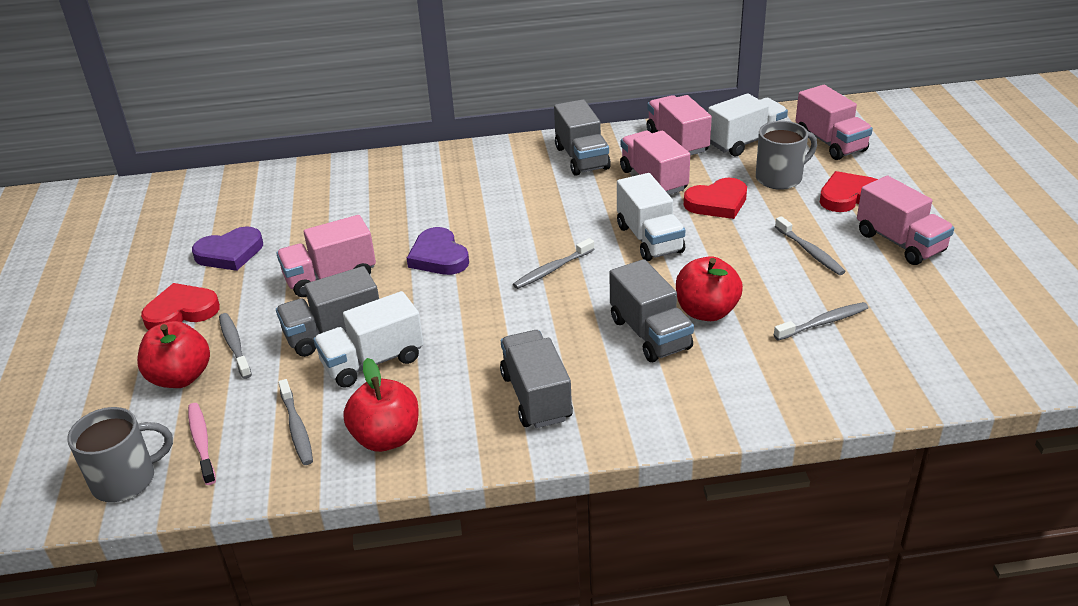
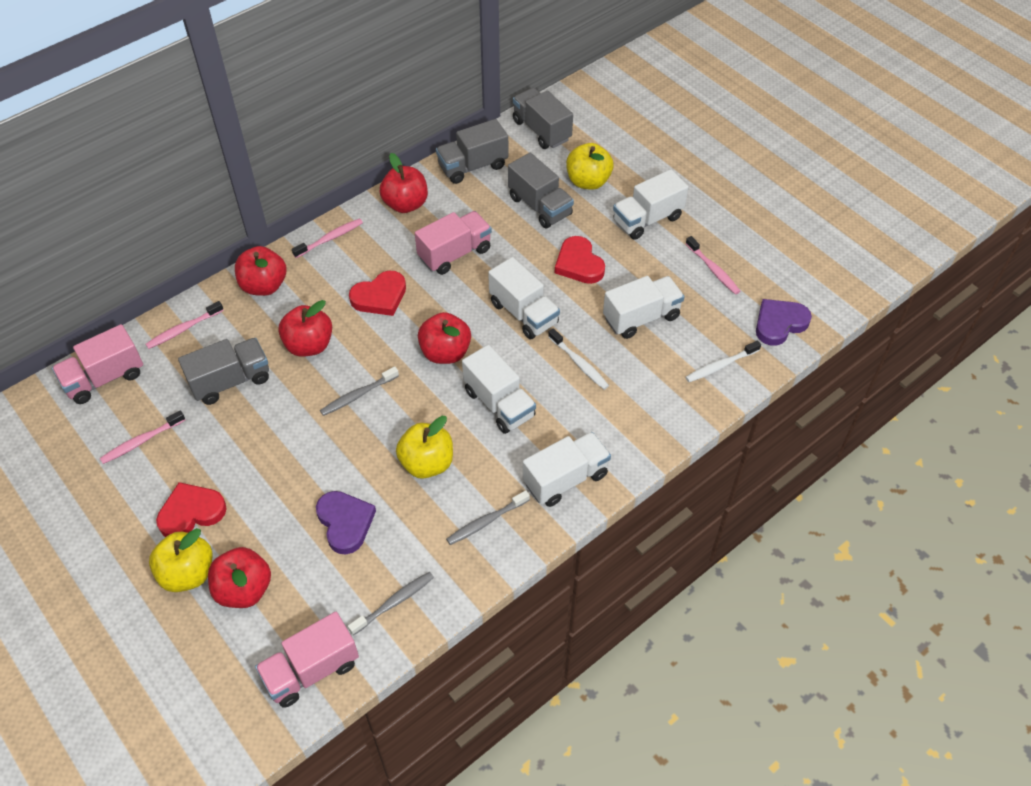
grey mug: [67,407,173,502] [756,121,817,190] = 2 -> none = 0
grey toothbrush: [219,313,252,379] [278,379,313,465] [513,238,594,289] [773,302,869,341] [775,216,846,275] = 5 -> [320,366,399,416] [348,572,434,635] [446,490,530,545] = 3
pink toothbrush: [188,403,216,485] = 1 -> [100,410,185,464] [145,301,224,349] [292,218,363,258] [686,236,741,295] = 4
pink truck: [276,215,376,297] [620,131,690,195] [647,95,712,155] [796,85,873,160] [857,175,954,265] = 5 -> [52,324,143,404] [255,612,359,708] [415,211,492,275] = 3
red apple: [137,321,210,388] [343,358,419,452] [676,256,743,321] = 3 -> [208,547,271,608] [235,246,287,296] [278,300,332,357] [380,153,428,213] [418,312,471,364] = 5
white toothbrush: none = 0 -> [548,328,609,390] [686,340,761,382] = 2
white truck: [313,291,424,388] [617,173,685,261] [708,93,788,157] = 3 -> [462,345,536,434] [488,257,560,339] [523,432,611,507] [603,276,685,339] [613,169,689,240] = 5
yellow apple: none = 0 -> [149,528,213,592] [396,416,453,479] [566,143,613,190] = 3

